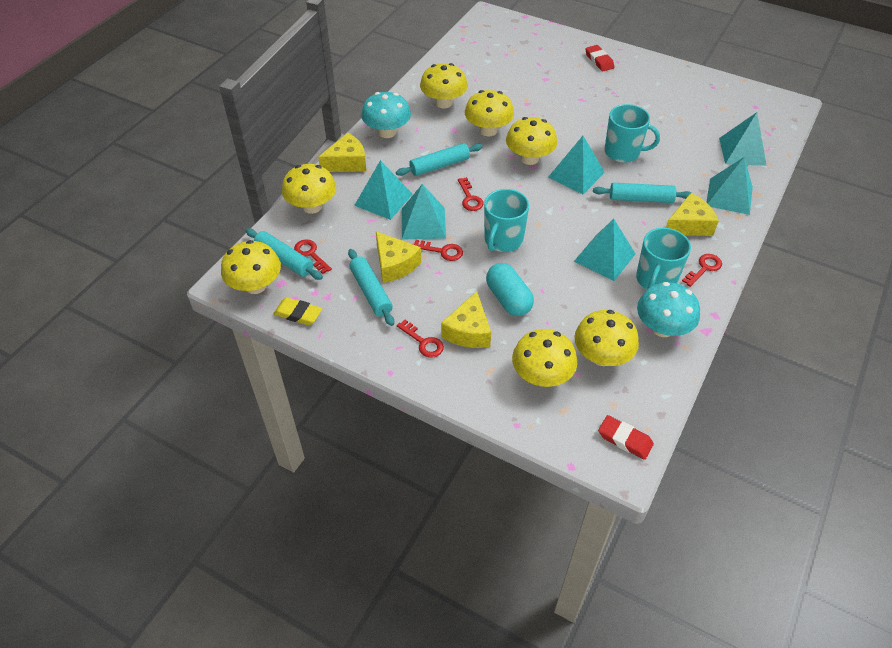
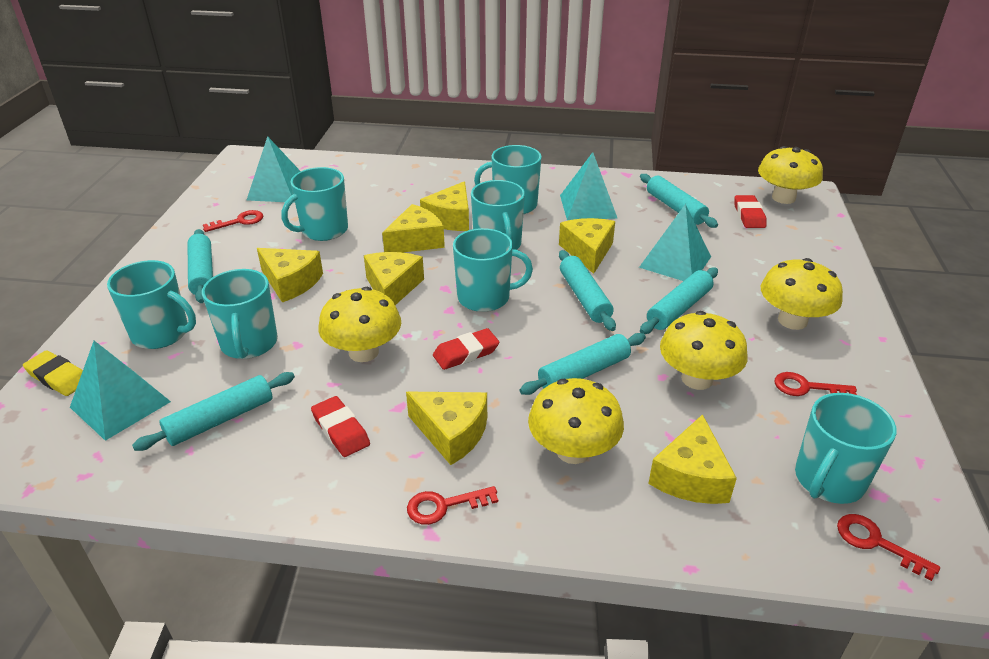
red eraser: [585,45,615,71] [598,415,654,460] = 2 -> [311,396,370,457] [433,328,499,370] [734,195,766,228] = 3
red key: [294,239,332,274] [397,320,444,358] [413,240,463,261] [458,177,484,211] [682,254,722,287] = 5 -> [203,210,263,232] [407,486,498,525] [775,372,857,396] [837,514,940,581] = 4
turquoise capsule: [486,263,534,316] = 1 -> none = 0
turquoise mug: [484,189,529,252] [604,104,660,163] [636,228,691,290] = 3 -> [107,260,196,349] [202,269,278,359] [281,167,348,241] [453,228,533,312] [471,180,525,250] [474,145,542,214] [795,393,896,504] = 7
turquoise mushroom: [361,92,411,138] [637,282,700,337] = 2 -> none = 0
turquoise pyramid: [354,160,412,220] [402,184,446,240] [548,136,605,194] [574,219,635,281] [706,157,753,215] [719,112,767,166] = 6 -> [70,341,171,441] [247,136,301,203] [560,152,618,220] [639,204,711,281] = 4
turquoise rolling pin: [246,228,323,280] [348,249,394,326] [396,143,483,176] [593,183,691,203] = 4 -> [132,372,295,451] [187,229,213,303] [520,333,646,395] [559,250,616,331] [640,174,718,228] [640,267,718,334] = 6
yellow cheese: [318,133,366,172] [376,231,421,283] [441,291,491,348] [666,193,719,236] = 4 -> [257,248,323,302] [364,252,424,305] [382,204,445,253] [406,392,487,465] [420,181,469,231] [559,218,615,274] [648,414,737,504] = 7
yellow mushroom: [221,240,281,294] [282,164,336,214] [420,63,468,108] [465,90,514,136] [506,117,557,165] [512,329,577,387] [575,310,639,366] = 7 -> [318,287,401,362] [528,378,624,464] [660,311,748,390] [758,146,823,204] [761,258,843,330] = 5

